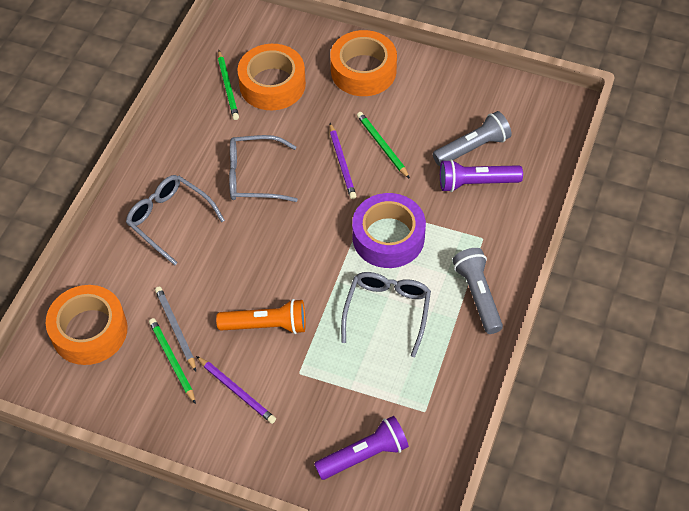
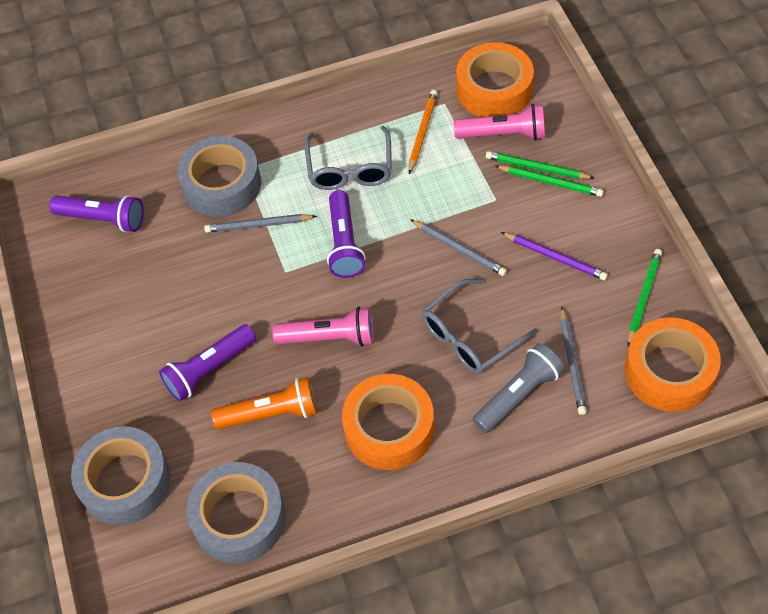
grey flashlight: [433,111,512,166] [452,248,503,334] = 2 -> [473,343,564,433] = 1
grey glasses: [126,175,225,265] [229,135,298,202] [341,272,431,357] = 3 -> [305,126,392,190] [422,279,538,374] = 2
grey pencil: [155,287,196,371] = 1 -> [204,214,317,233] [410,219,507,276] [560,307,587,415] = 3
grey tape: none = 0 -> [71,426,170,525] [177,136,261,217] [186,462,286,563] = 3
orange pencil: none = 0 -> [409,90,438,174] = 1
pink flashlight: none = 0 -> [272,307,374,346] [454,104,545,140] = 2
purple flashlight: [314,416,409,480] [440,159,523,192] = 2 -> [49,195,144,232] [159,324,256,401] [327,190,366,278] = 3
purple pencil: [196,356,276,424] [330,123,356,199] = 2 -> [501,232,608,281] = 1
purple tape: [352,193,426,268] = 1 -> none = 0

